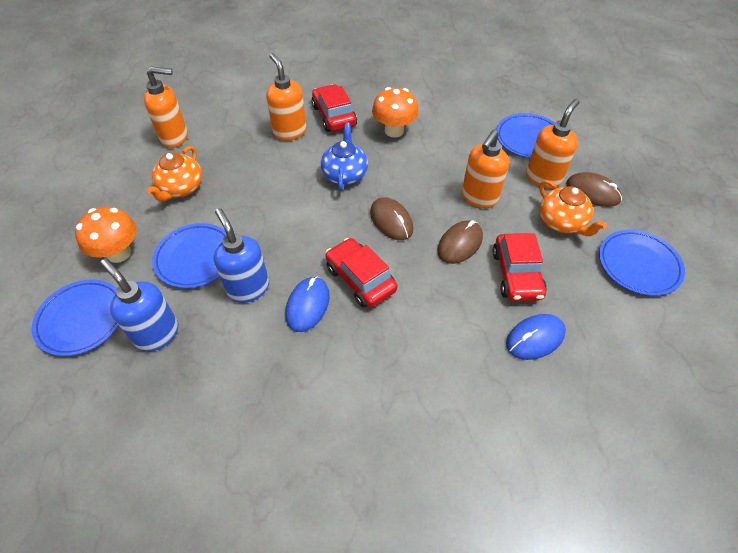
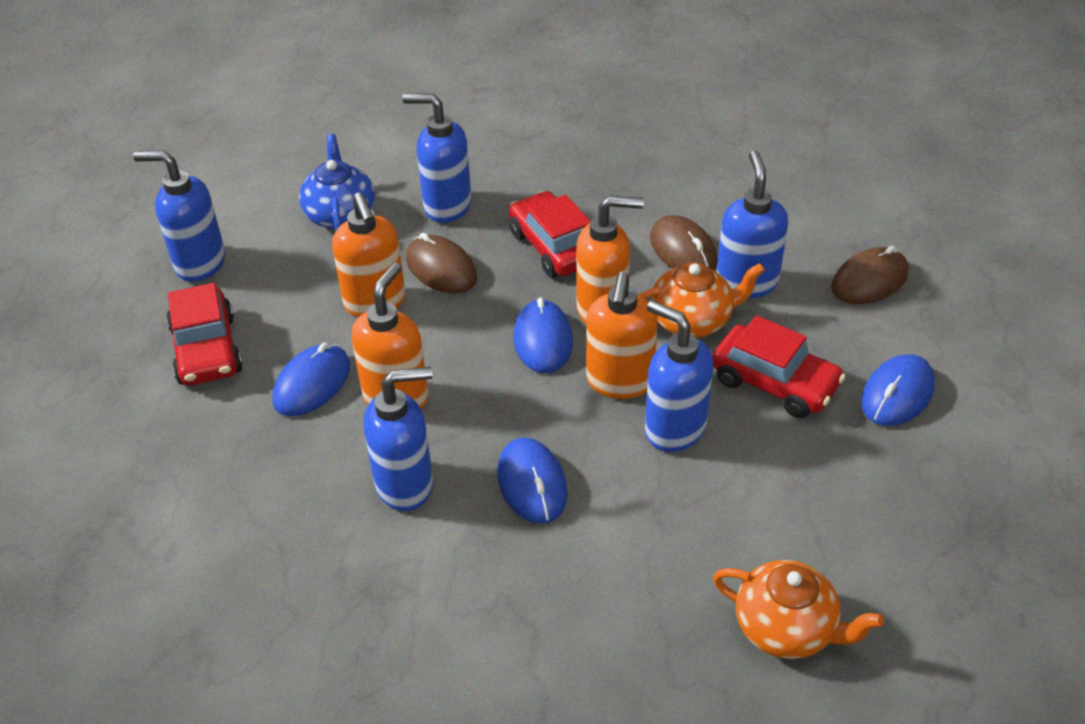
blue mouse: [285,276,330,332] [506,314,566,360] = 2 -> [272,343,350,416] [497,437,567,524] [514,297,573,373] [861,354,935,426] = 4
blue plate: [32,280,119,356] [152,223,226,288] [496,113,555,158] [599,230,685,296] = 4 -> none = 0
blue soap dispenser: [100,259,178,352] [214,208,269,303] = 2 -> [133,151,225,282] [363,367,433,511] [402,94,471,223] [645,300,714,452] [717,150,788,298] = 5
orange mushroom: [75,207,137,263] [372,87,419,138] = 2 -> none = 0

